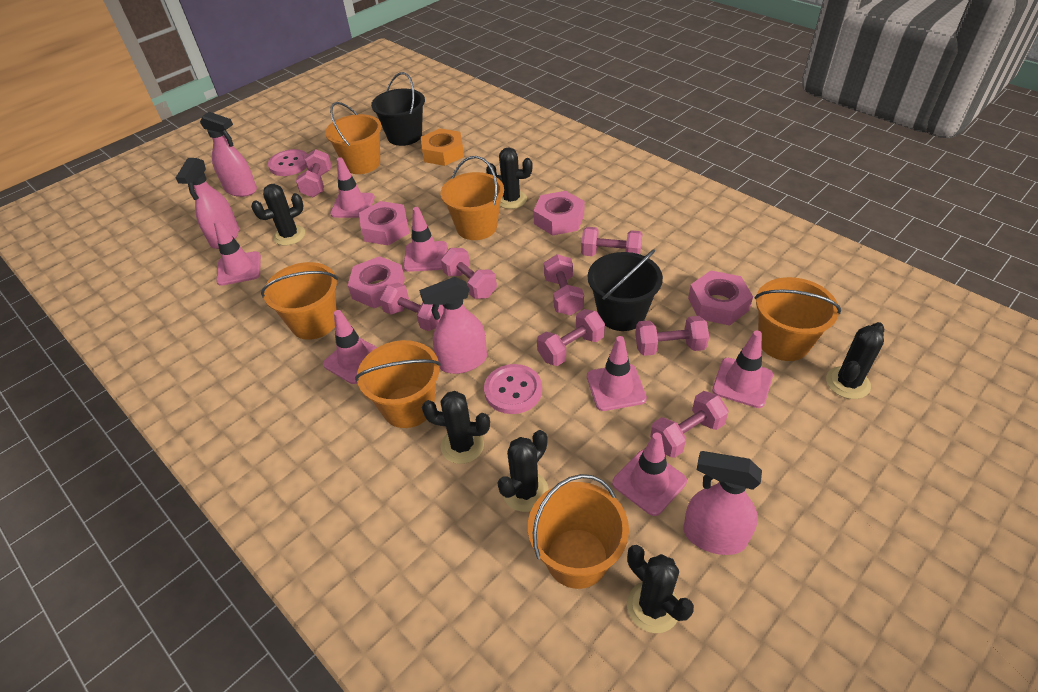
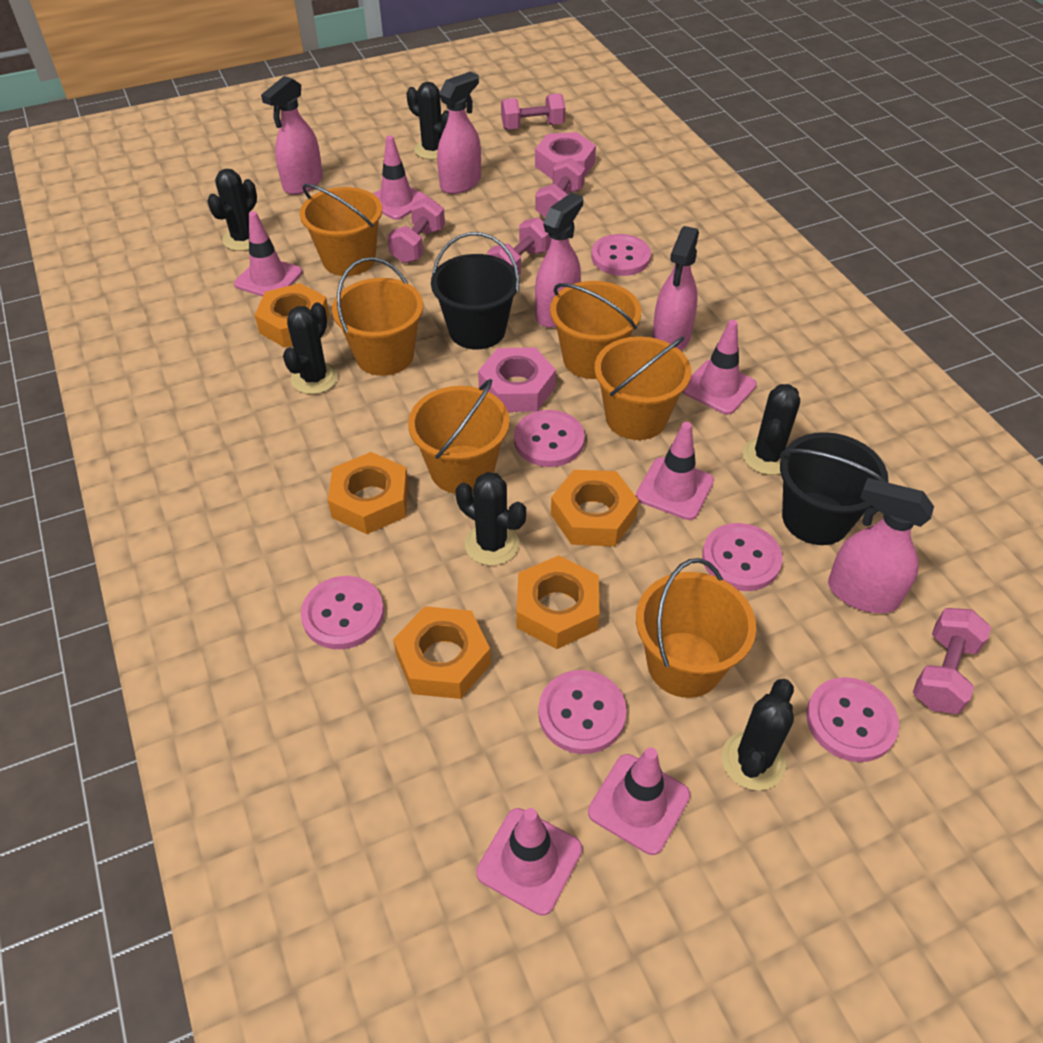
orange nut: [421,128,464,166] = 1 -> [255,283,329,348] [328,452,409,534] [393,606,491,699] [517,555,599,649] [551,470,639,546] = 5
pink button: [268,149,307,176] [484,364,542,414] = 2 -> [301,576,384,649] [514,410,585,467] [538,670,627,754] [591,234,651,276] [702,523,782,591] [806,677,899,762] = 6
pink dumbbell: [296,149,332,197] [380,283,444,331] [441,248,497,299] [537,309,605,366] [544,254,584,316] [581,227,642,256] [635,316,709,356] [650,391,729,458] = 8 -> [387,197,445,263] [488,217,551,275] [501,93,565,130] [535,158,585,218] [913,608,991,714] = 5
pink nut: [348,256,405,308] [359,201,409,245] [533,191,585,236] [688,271,753,326] = 4 -> [478,347,556,412] [535,132,596,180] = 2
pink spray bottle: [176,158,239,249] [200,112,257,197] [419,277,487,374] [683,451,762,555] = 4 -> [261,76,323,195] [437,71,481,194] [535,192,583,328] [652,226,699,351] [828,478,934,613] = 5
pink traffic cone: [214,220,261,286] [323,310,378,384] [330,157,375,218] [403,207,447,272] [587,336,647,411] [612,433,687,516] [712,331,773,408] = 7 -> [234,211,303,297] [374,135,428,220] [476,808,582,916] [588,747,690,855] [636,422,714,520] [683,320,757,415] = 6

